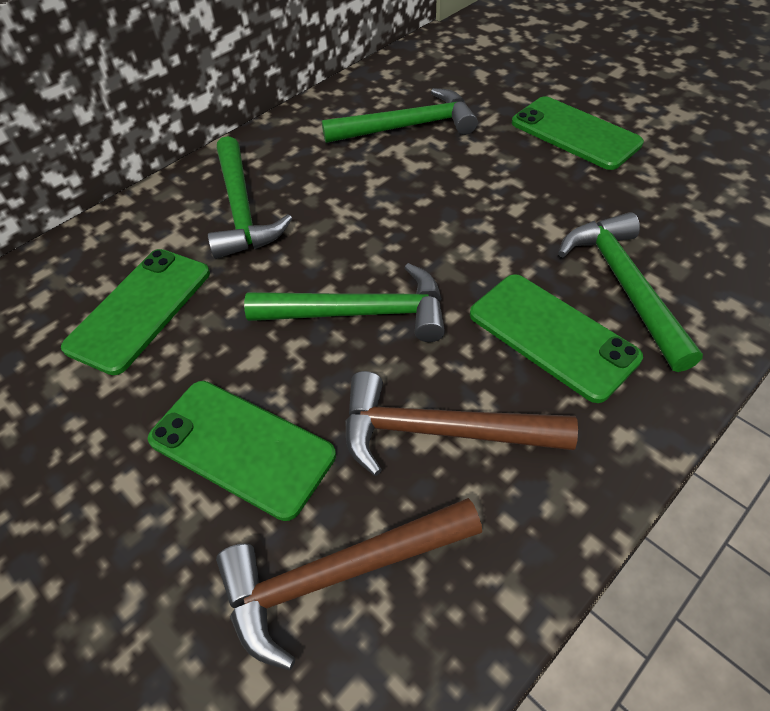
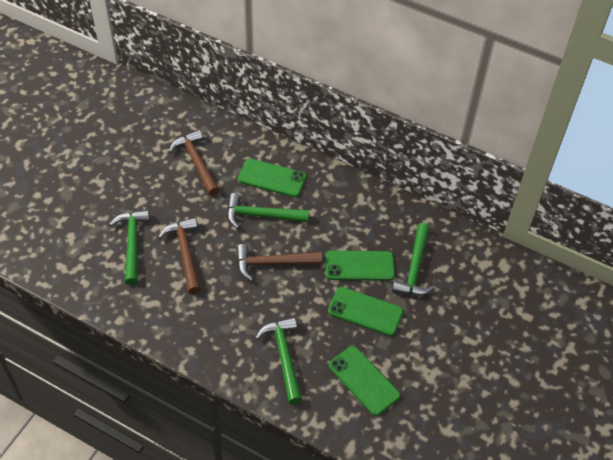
brown hammer: [216,498,482,670] [345,371,578,476] = 2 -> [158,218,201,294] [169,130,220,196] [236,244,322,281] = 3

